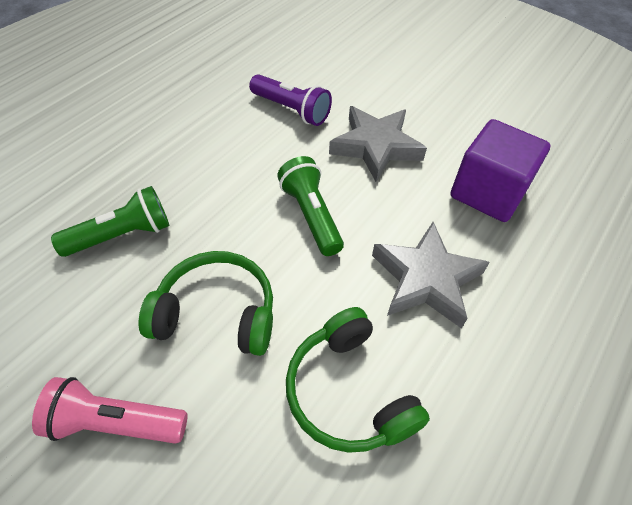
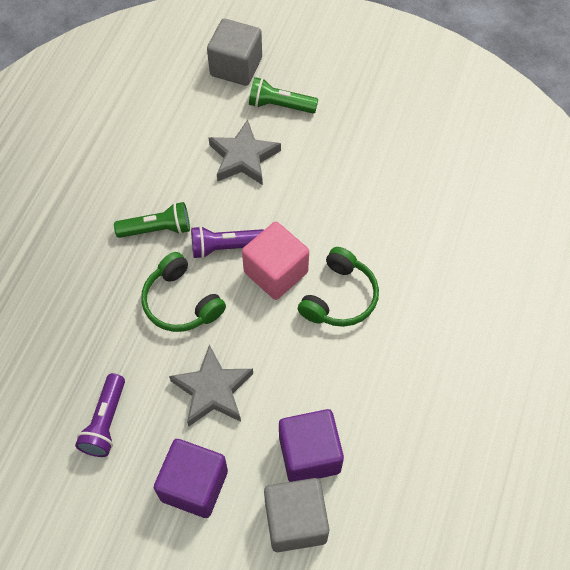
grey cube: none = 0 -> [207,19,262,86] [264,478,329,552] = 2
pink cube: none = 0 -> [242,222,309,300] = 1
pink flashlight: [32,377,188,444] = 1 -> none = 0
purple cube: [451,119,551,222] = 1 -> [154,439,228,518] [279,409,344,482] = 2
purple flashlight: [249,74,332,126] = 1 -> [75,373,125,457] [191,226,264,259] = 2

